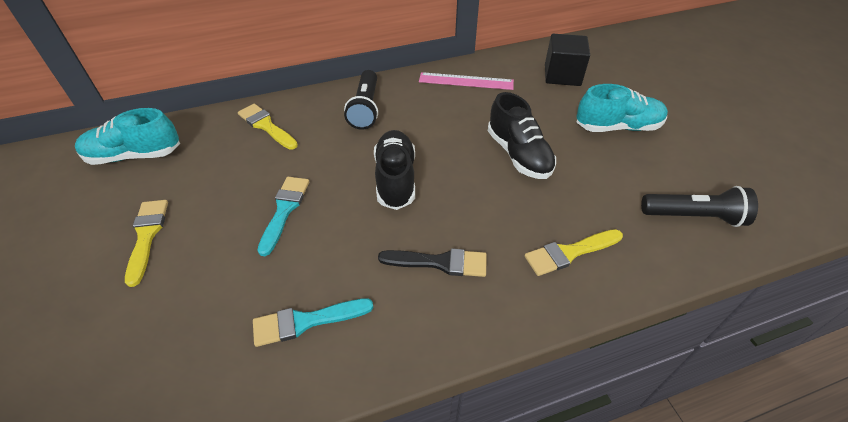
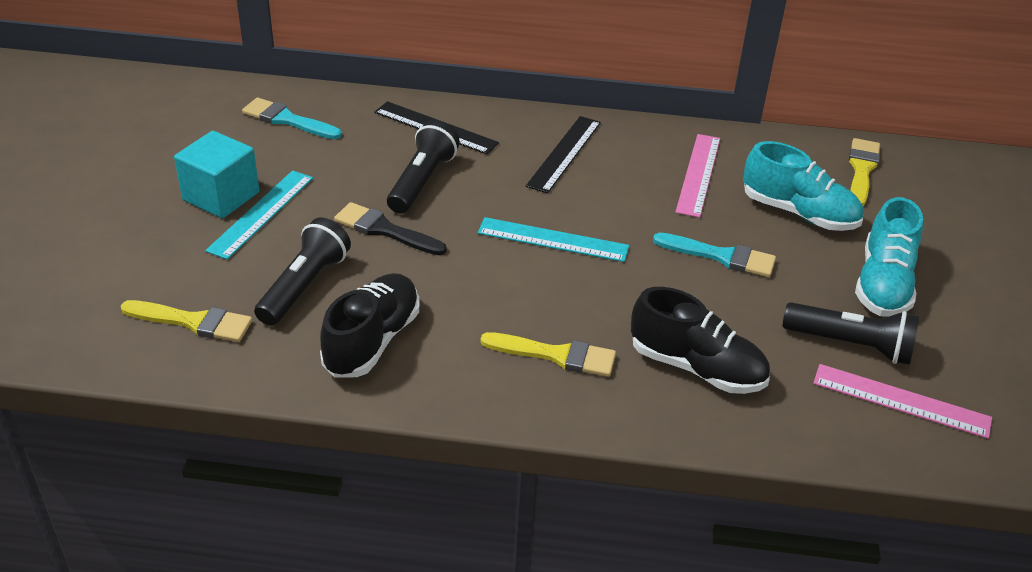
black cube: [545,34,590,86] = 1 -> none = 0
black flashlight: [344,70,378,130] [641,186,758,227] = 2 -> [254,217,351,326] [387,120,460,214] [783,302,919,365] = 3
black ruler: none = 0 -> [374,101,499,154] [526,116,601,194] = 2
pink ruler: [419,72,514,90] = 1 -> [675,134,720,218] [813,364,992,439] = 2
turquoise cube: none = 0 -> [174,131,259,218] = 1
turquoise ruler: none = 0 -> [205,170,313,260] [478,217,629,262] = 2

